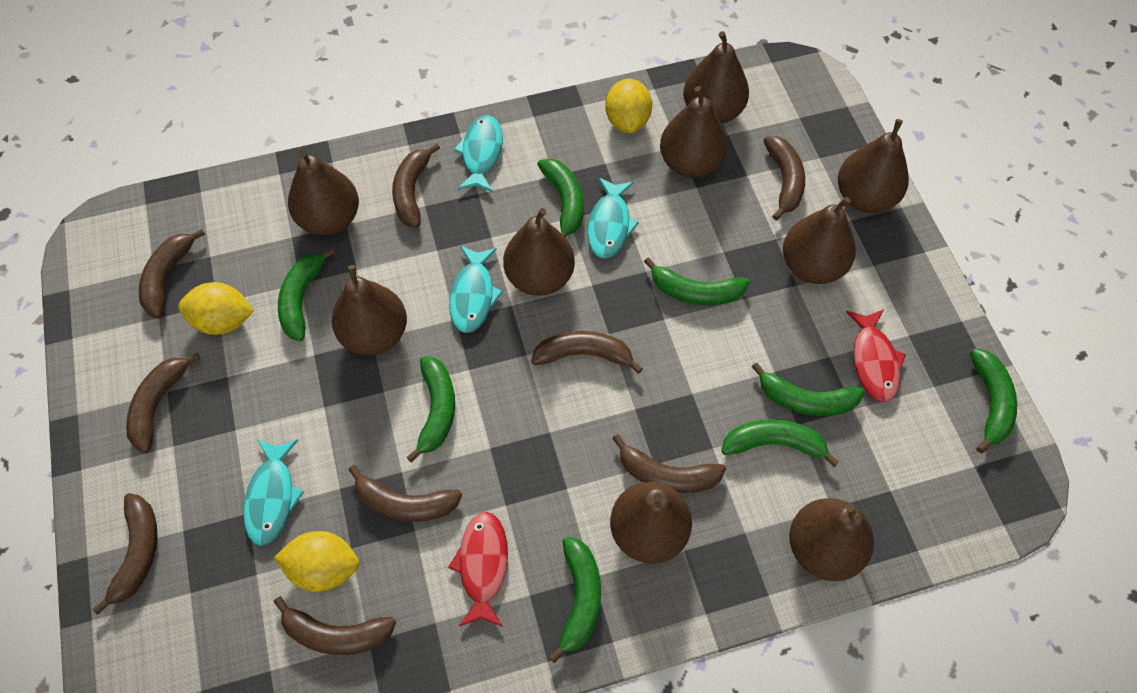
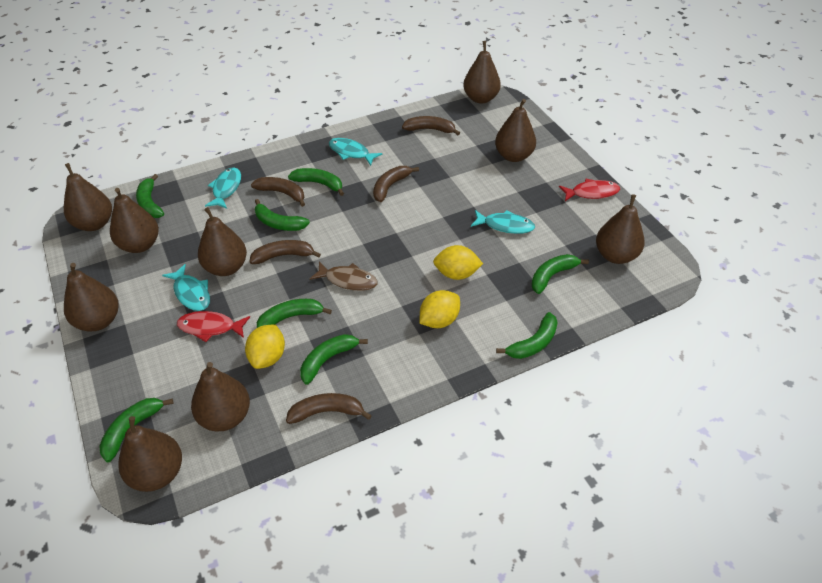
brown banana: [92,493,158,615] [126,353,201,453] [139,229,205,318] [274,596,396,655] [348,465,462,522] [392,143,440,227] [531,331,643,374] [612,434,726,493] [763,136,805,221] = 9 -> [250,240,321,264] [251,177,305,207] [286,393,372,424] [373,166,419,202] [402,116,460,135] = 5
brown fish: none = 0 -> [310,262,378,291] = 1

